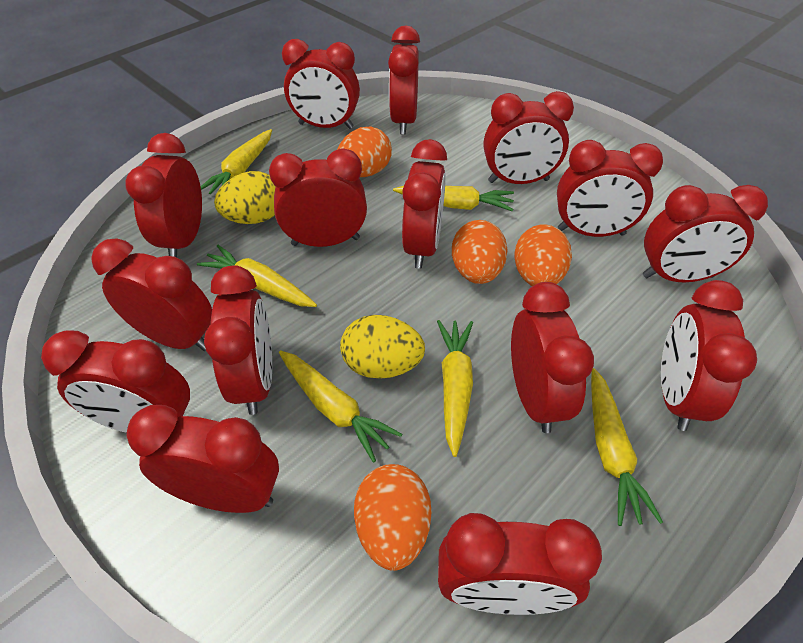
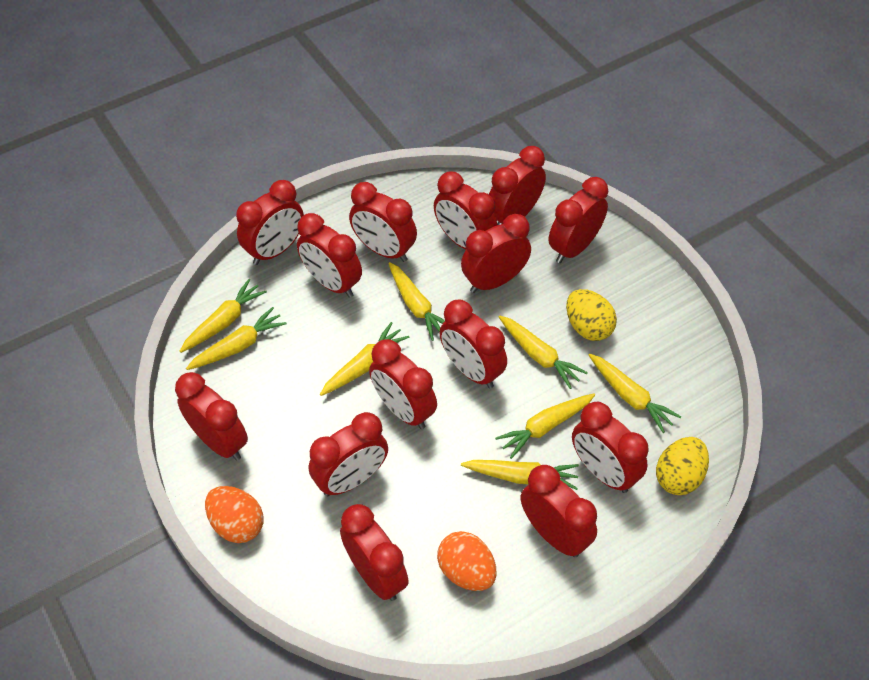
orange egg: [337,127,392,177] [354,464,431,571] [452,220,508,284] [515,224,572,286] = 4 -> [205,486,264,543] [437,531,496,591] = 2
red clock: [41,330,190,433] [91,238,212,351] [125,133,202,257] [126,405,279,513] [204,265,272,415] [269,149,367,247] [282,39,360,129] [388,26,420,134] [402,139,447,269] [438,513,602,615] [484,91,574,184] [511,282,594,433] [557,140,663,237] [643,185,768,282] [661,280,757,431] = 15 -> [175,372,248,461] [236,180,304,265] [297,213,362,298] [309,412,388,496] [340,504,409,601] [349,182,417,262] [369,339,437,429] [434,172,497,250] [439,300,507,389] [461,214,531,293] [489,146,546,225] [521,465,597,557] [548,177,608,263] [572,402,649,493] = 14
yellow carrot: [197,245,317,307] [201,129,272,194] [279,351,402,462] [393,186,514,212] [437,320,473,457] [591,368,663,526] = 6 -> [180,279,267,353] [186,307,287,370] [320,322,409,396] [388,262,445,341] [461,460,579,490] [495,393,595,459] [499,315,588,389] [589,354,681,433] = 8

